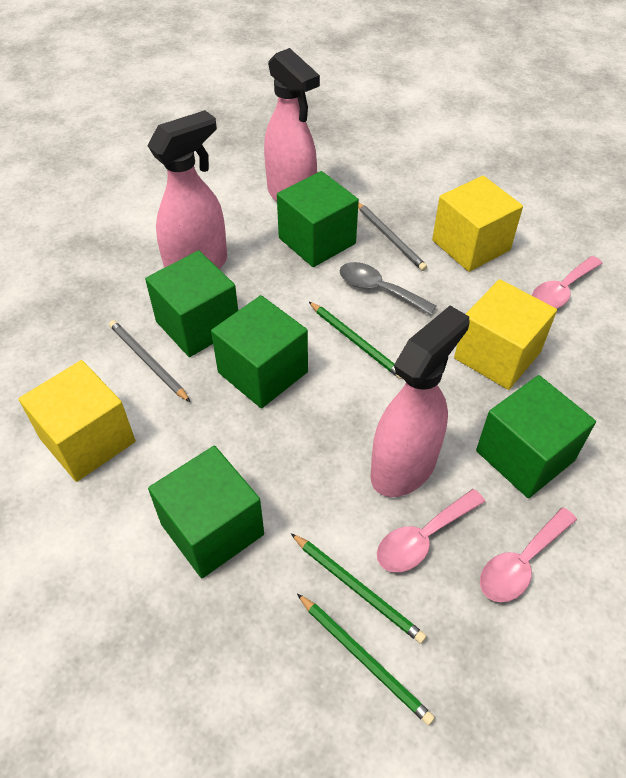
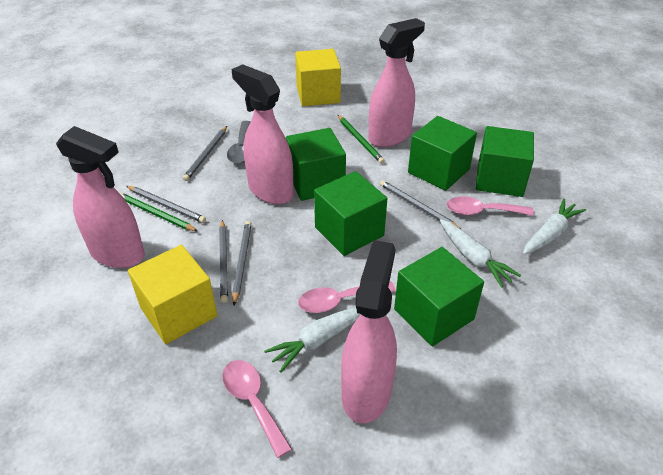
green pencil: [291,533,427,644] [297,594,435,726] [309,302,402,379] = 3 -> [120,192,198,232] [338,115,385,164] = 2
grey pencil: [109,320,190,402] [358,203,427,271] = 2 -> [126,186,206,223] [183,126,227,181] [219,220,228,303] [232,221,252,305] [380,180,462,230] = 5
pink spray bottle: [147,110,227,269] [264,48,320,202] [370,306,470,497] = 3 -> [56,126,145,268] [231,64,294,204] [341,240,397,424] [368,18,425,147] = 4
white carrot: none = 0 -> [264,307,360,372] [440,219,521,288] [523,199,586,255] = 3
yellow cube: [19,360,136,482] [432,176,523,272] [454,279,557,390] = 3 -> [128,245,218,344] [295,49,341,106] = 2

